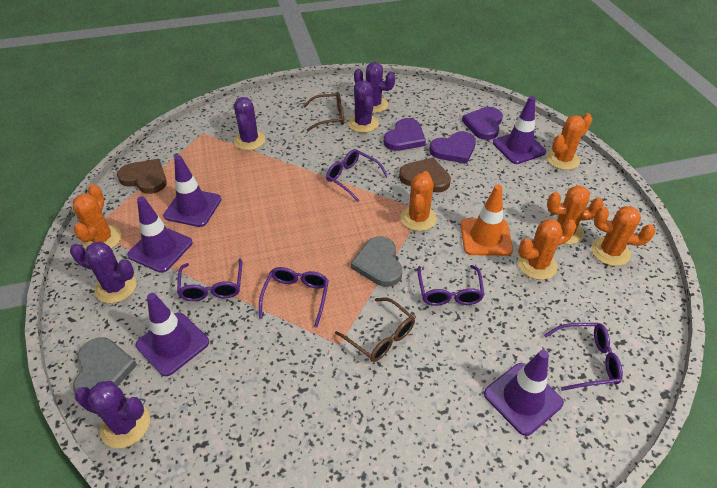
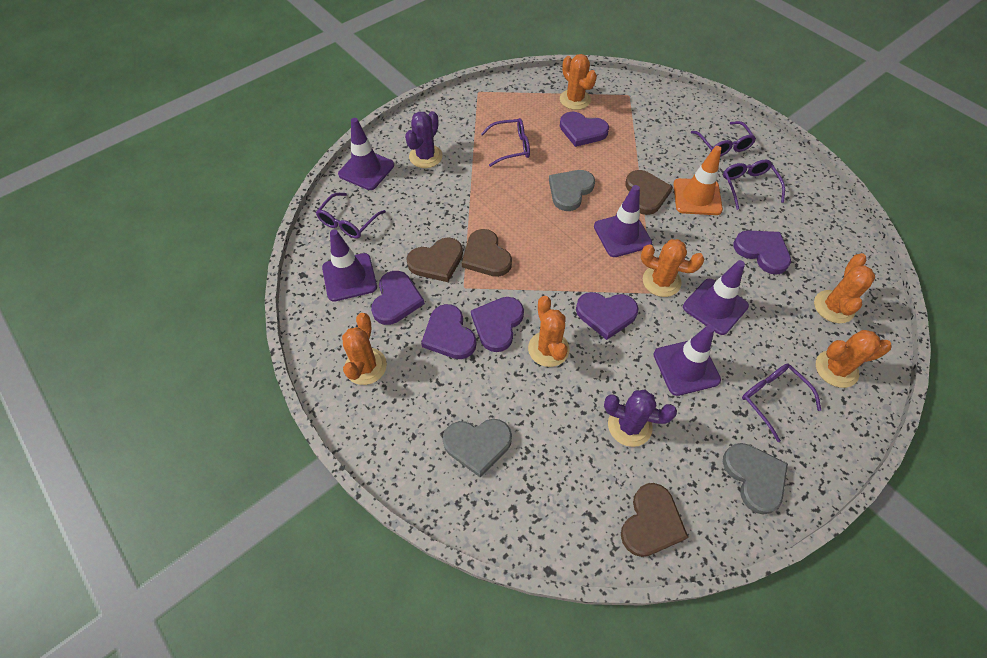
brown glasses: [303,92,344,131] [335,297,415,362] = 2 -> none = 0
brown heart: [117,159,167,194] [399,158,451,192] = 2 -> [407,237,463,282] [462,229,512,277] [621,483,688,557] [625,170,673,215] = 4
grey heart: [73,337,137,393] [351,237,402,287] = 2 -> [443,419,512,477] [549,170,595,211] [723,443,788,514] = 3
purple cactus: [70,241,137,303] [75,381,150,448] [234,97,266,150] [348,81,379,133] [354,62,395,113] = 5 -> [405,111,443,168] [604,390,677,447] = 2
purple heart: [384,118,426,151] [429,131,476,164] [462,107,503,140] = 3 -> [371,271,425,325] [421,304,476,359] [471,297,524,352] [560,112,609,147] [576,292,639,340] [734,231,791,275] = 6

